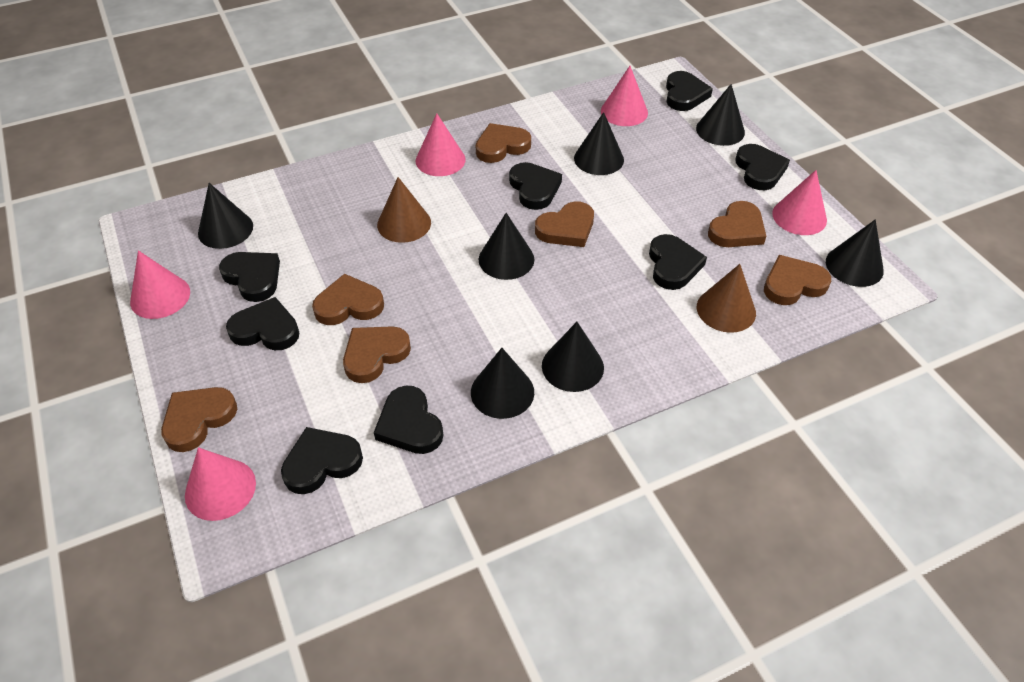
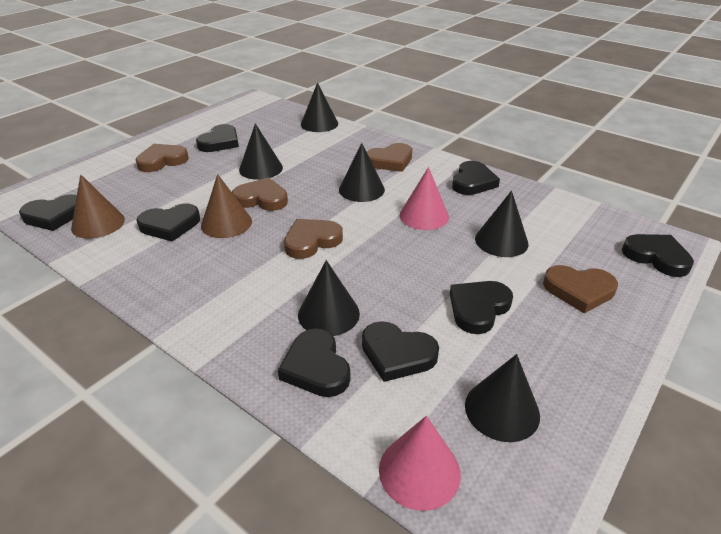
black cone: [198,183,253,249] [471,348,534,419] [479,213,534,280] [542,322,604,392] [574,112,624,175] [696,84,745,146] [826,219,884,287] = 7 -> [239,123,283,180] [298,260,360,336] [301,83,338,132] [339,143,385,202] [465,354,540,442] [475,191,528,257] = 6
brown heart: [161,387,237,452] [312,274,384,325] [343,326,411,383] [476,123,531,163] [535,201,594,247] [708,201,766,247] [764,255,831,305] = 7 -> [136,144,189,172] [232,177,288,211] [284,219,343,259] [367,143,412,172] [543,265,618,313] = 5
pink cone: [130,250,190,319] [185,447,256,521] [416,113,466,176] [601,66,648,126] [772,170,827,235] = 5 -> [379,416,461,511] [400,167,449,230] = 2

